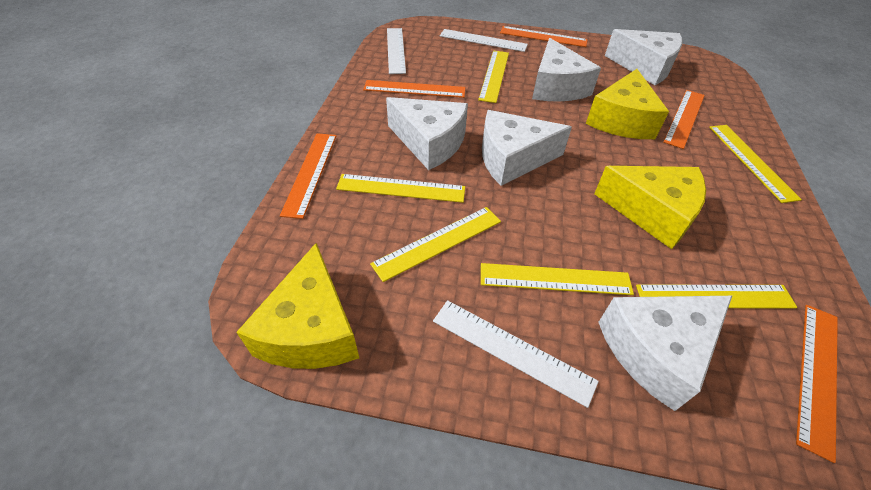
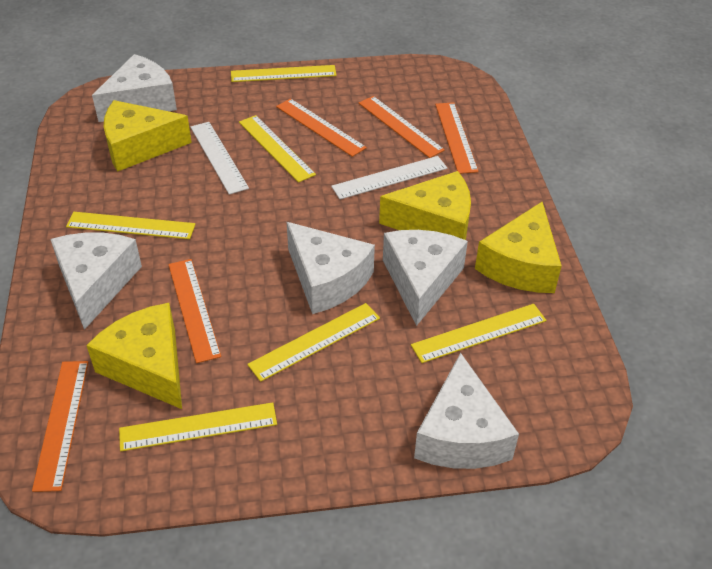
white ruler: [387,28,406,74] [433,300,599,408] [440,29,528,52] = 3 -> [190,122,249,195] [331,156,447,199] = 2
yellow cheese: [236,243,359,369] [586,69,669,139] [594,166,706,249] = 3 -> [86,303,182,409] [104,100,192,172] [379,171,471,240] [475,202,562,293] = 4

